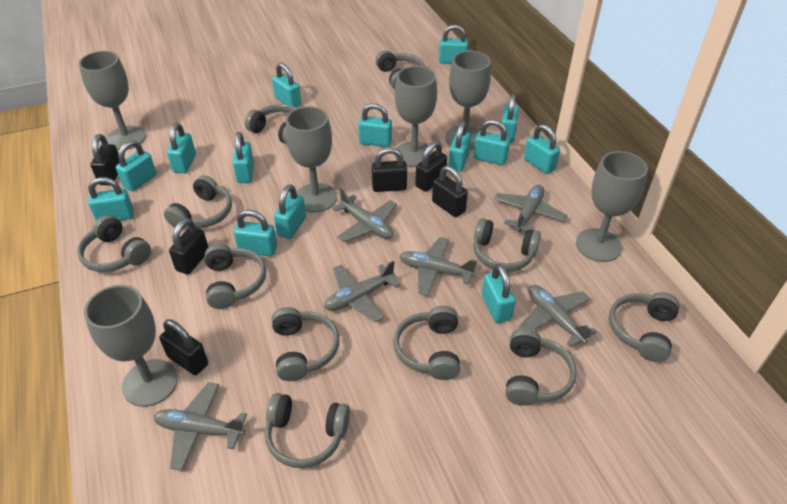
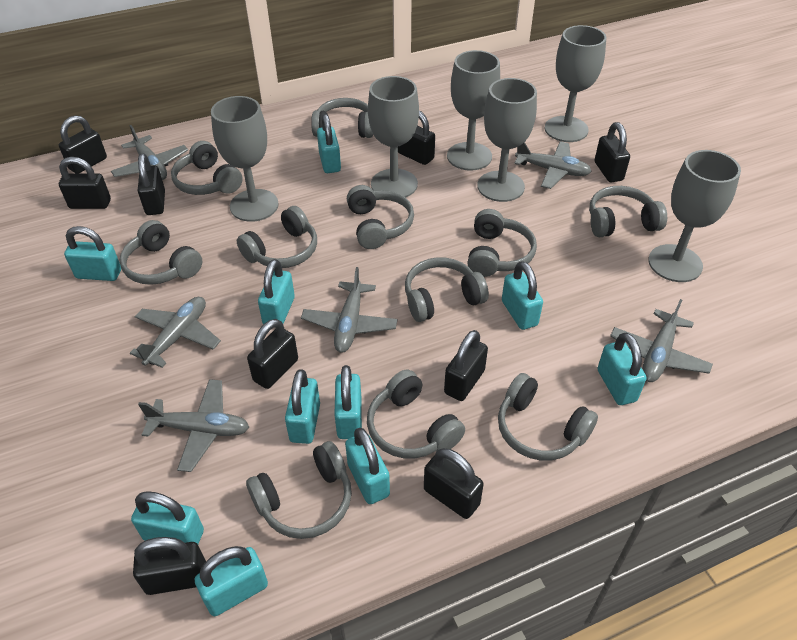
black padlock: [91,134,120,185] [159,319,208,375] [169,218,208,275] [371,148,407,192] [415,141,447,192] [432,166,468,217] = 6 -> [59,115,107,173] [59,157,111,209] [133,537,206,595] [138,153,165,215] [247,319,298,389] [398,110,435,165] [424,448,484,519] [444,330,488,401] [595,122,630,182] = 9
turquoise padlock: [88,177,134,221] [116,140,157,191] [167,123,196,173] [233,132,254,183] [234,210,277,256] [272,63,301,107] [274,184,306,239] [358,103,392,147] [439,25,468,64] [448,121,471,172] [473,120,510,165] [482,264,516,323] [500,94,519,143] [524,124,560,174] = 14 -> [64,226,121,281] [131,491,204,544] [195,546,268,616] [258,259,295,324] [285,369,320,444] [317,114,341,173] [334,365,362,439] [345,428,390,504] [502,261,543,330] [598,333,647,405] = 10

